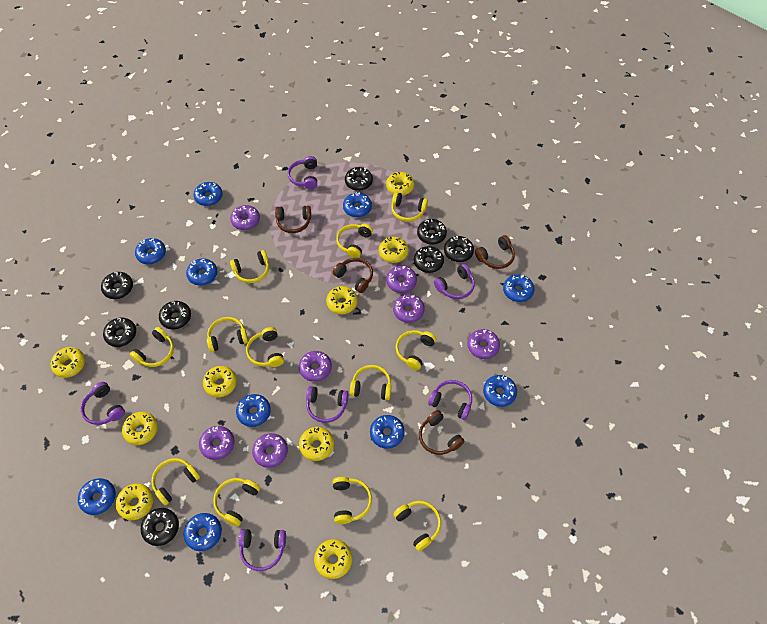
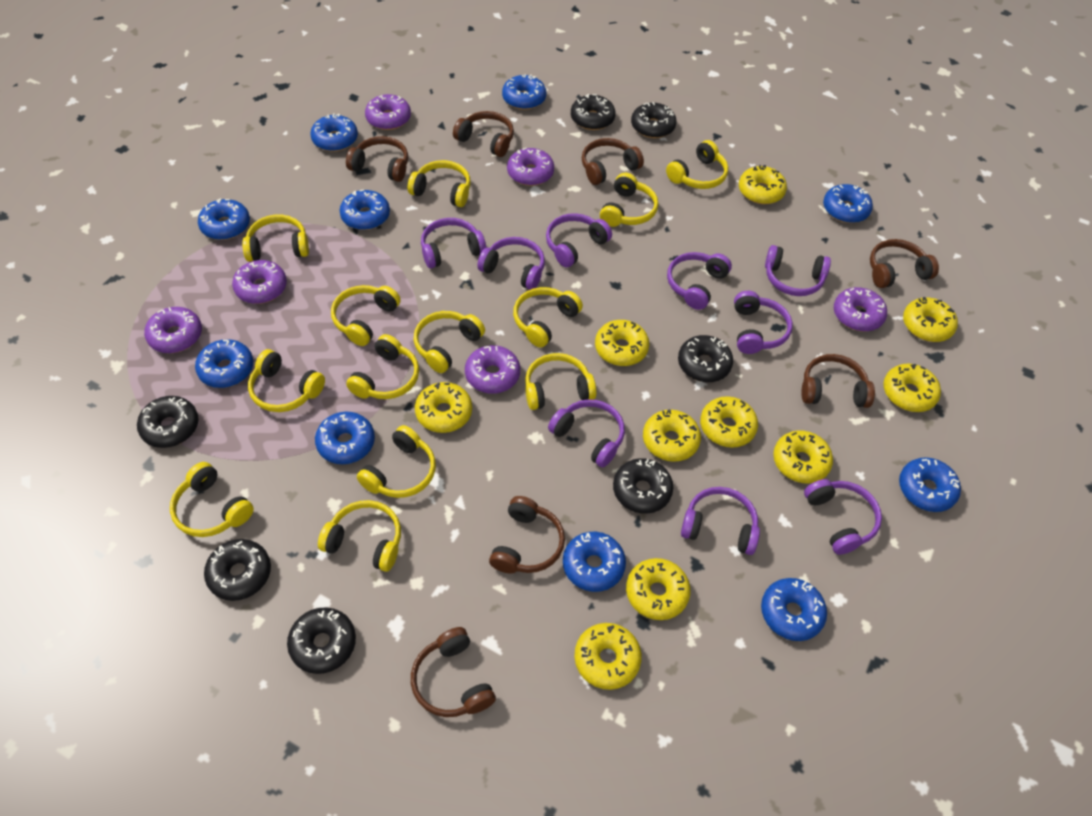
black donut: [101,272,133,299] [103,318,136,347] [141,508,179,546] [159,301,191,330] [345,167,373,191] [414,246,444,273] [417,219,447,245] [444,236,474,262] = 8 -> [137,396,199,448] [204,539,271,601] [287,608,356,674] [571,94,616,130] [613,458,673,514] [631,102,677,138] [678,335,733,382] = 7
brown headphones: [275,206,311,233] [333,258,373,293] [419,410,464,455] [475,235,515,269] = 4 -> [346,136,408,182] [411,627,496,717] [453,111,514,157] [489,496,565,573] [582,138,644,185] [801,354,875,408] [870,239,939,288] = 7
purple donut: [199,426,235,460] [230,205,260,230] [252,433,288,468] [299,351,332,382] [386,266,417,293] [393,294,425,323] [467,329,500,359] = 7 -> [144,307,202,353] [232,260,287,304] [365,94,411,130] [465,345,520,394] [507,148,554,186] [834,287,887,331] = 6
purple headphones: [80,382,125,425] [239,529,286,571] [287,156,317,189] [306,386,349,423] [428,380,472,420] [434,264,475,299] = 6 -> [421,218,486,268] [477,237,545,290] [546,213,612,267] [548,399,625,467] [667,252,732,310] [681,487,760,555] [734,291,793,354] [765,245,831,296] [804,479,882,555] = 9
yellow donut: [51,347,85,378] [116,483,153,520] [122,412,158,445] [203,366,237,397] [299,427,334,461] [314,539,352,579] [326,286,358,314] [379,237,409,263] [386,172,414,196] = 9 -> [415,382,472,433] [574,623,642,690] [595,320,649,366] [626,558,691,620] [643,409,701,462] [700,396,758,448] [739,165,787,204] [773,431,833,483] [883,364,941,412] [903,297,958,342] = 10
yellow headphones: [130,327,174,367] [151,458,200,505] [207,317,248,352] [213,478,260,526] [230,250,269,283] [246,327,284,367] [332,477,372,524] [336,224,373,258] [350,365,391,400] [391,192,428,222] [393,501,441,551] [396,330,436,370] = 12 -> [170,462,254,537] [242,215,309,262] [248,349,325,412] [318,500,401,572] [331,285,401,346] [346,334,419,399] [357,425,436,498] [408,160,471,207] [414,311,485,373] [513,287,583,348] [525,353,597,410] [600,173,658,227] [666,140,728,189] = 13

